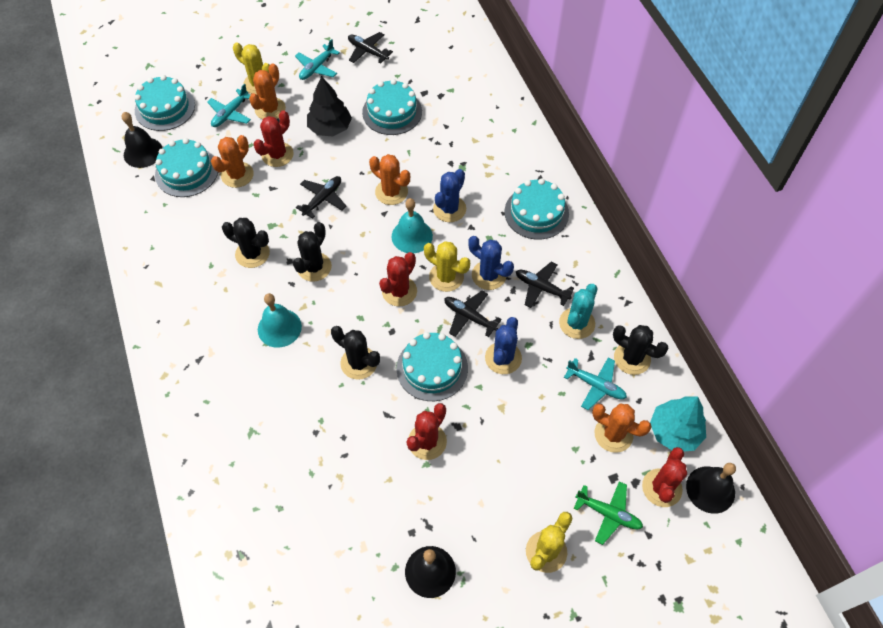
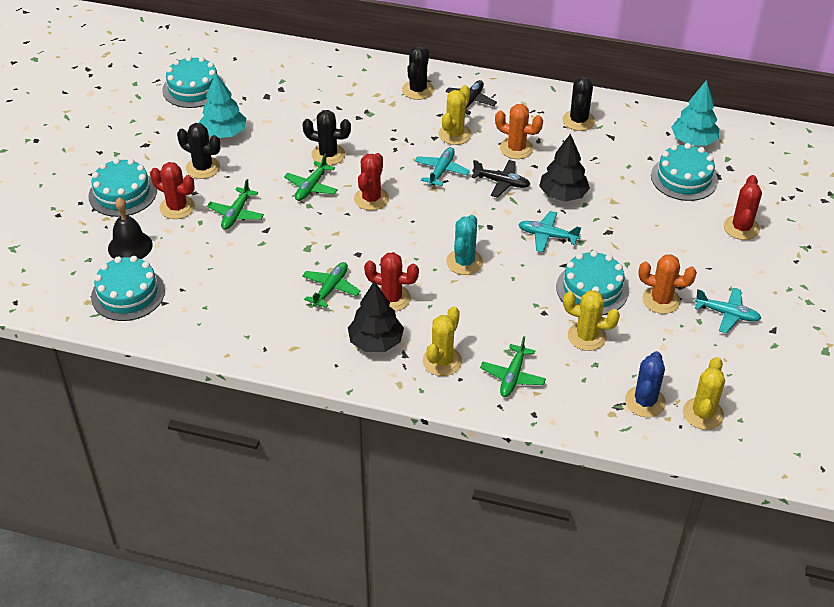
black bell: [122,112,162,168] [405,546,456,598] [686,463,736,514] = 3 -> [108,197,153,259] = 1
black plane: [296,176,346,219] [348,32,393,63] [444,291,502,337] [516,262,574,308] = 4 -> [445,80,497,115] [471,160,531,198] = 2
black tree: [307,76,352,136] = 1 -> [348,281,404,352] [539,133,590,202] = 2
blue cactus: [433,169,466,222] [468,236,514,290] [485,317,522,374] = 3 -> [625,351,666,417] = 1
green plane: [574,481,643,545] = 1 -> [207,179,264,230] [284,154,338,201] [302,262,360,308] [480,336,546,397] = 4
orange cactus: [211,135,254,188] [249,64,286,120] [369,154,410,205] [592,404,652,453] = 4 -> [495,104,543,159] [638,254,697,314] = 2
turquoise bell: [258,293,302,348] [392,198,433,254] = 2 -> none = 0
turquoise tree: [650,396,706,451] = 1 -> [198,73,246,138] [671,80,719,146] = 2
yellow cactus: [233,42,270,95] [424,241,470,292] [526,512,572,573] = 3 -> [423,306,462,376] [439,85,472,145] [563,290,620,351] [683,357,725,430] = 4

